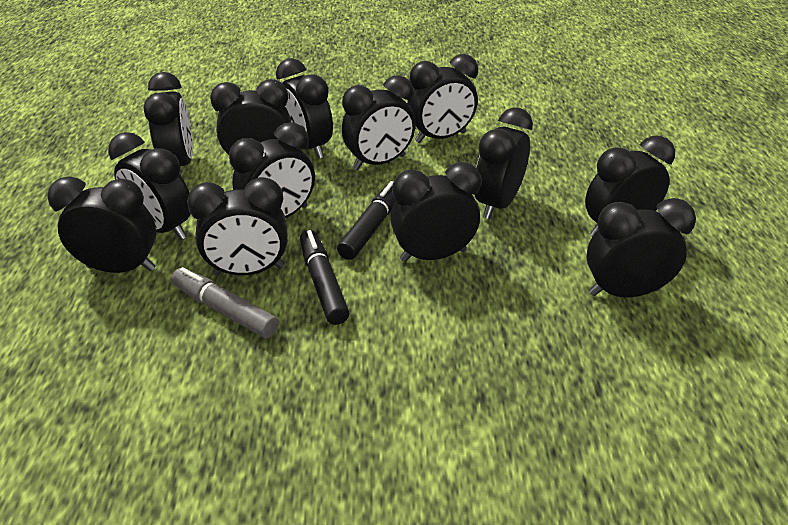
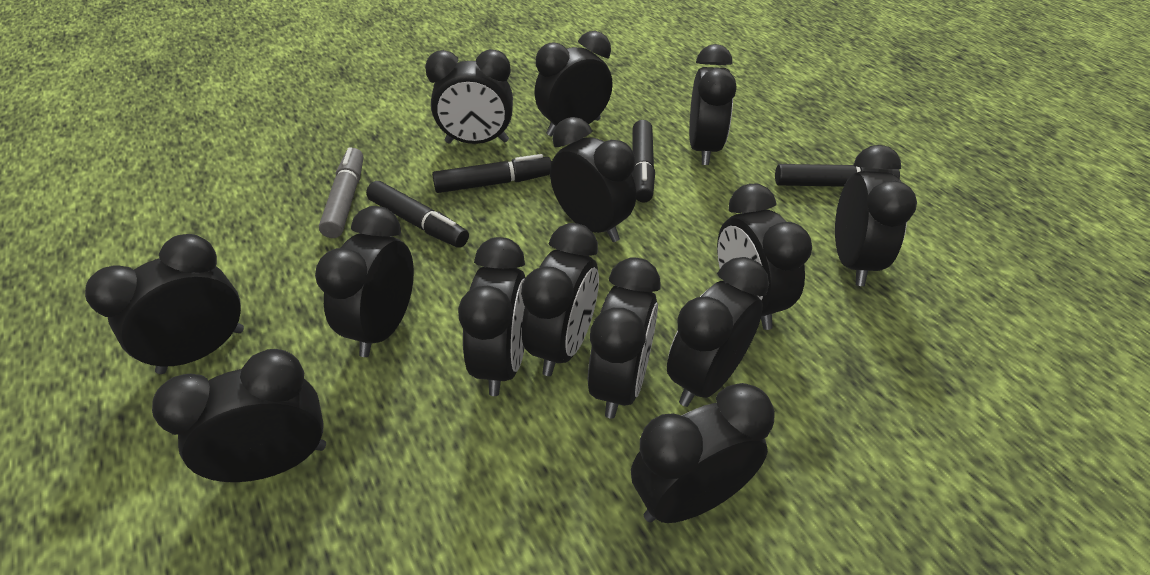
black clock: [47,176,156,273] [108,132,191,240] [144,72,193,175] [187,177,288,276] [210,79,291,165] [229,122,315,218] [276,58,333,159] [342,75,416,170] [391,162,481,262] [407,54,478,143] [474,107,533,219] [585,136,675,237] [586,198,696,297] = 13 -> [85,234,244,374] [152,349,326,482] [315,206,414,357] [425,49,513,144] [458,237,526,396] [521,223,599,376] [534,31,613,136] [550,117,636,242] [588,257,660,419] [631,383,775,523] [667,257,769,407] [689,44,736,165] [717,184,812,330] [835,145,917,286] = 14
black marker: [300,230,349,325] [337,181,395,260] = 2 -> [366,181,469,248] [432,154,552,193] [632,120,655,203] [775,164,900,187] = 4

